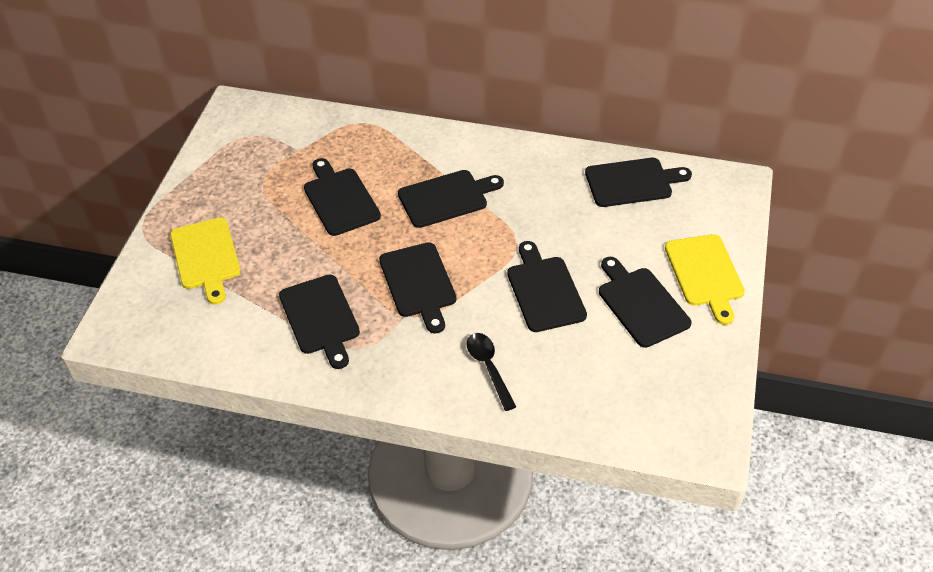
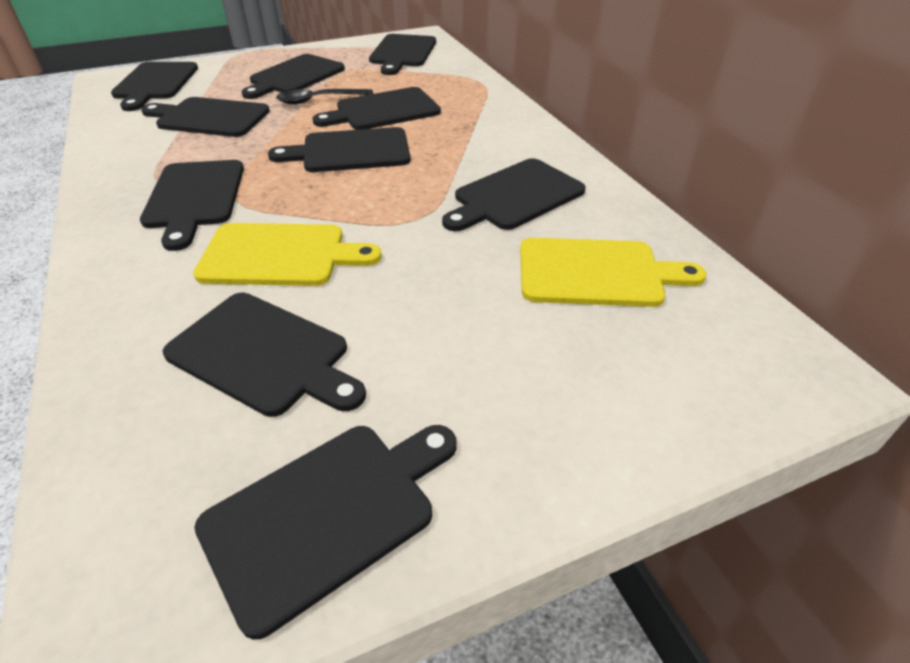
black cutting board: [279,274,360,369] [304,158,381,236] [379,242,457,334] [398,170,504,228] [507,241,587,332] [585,158,692,207] [599,257,691,348] = 7 -> [111,62,198,111] [140,160,244,251] [141,97,270,137] [163,293,366,417] [194,425,457,639] [241,54,345,99] [268,127,410,172] [313,87,441,130] [369,34,436,75] [442,158,586,231] = 10

